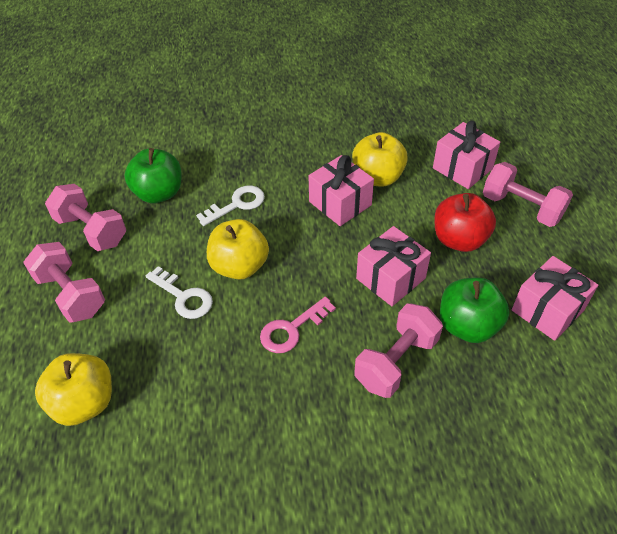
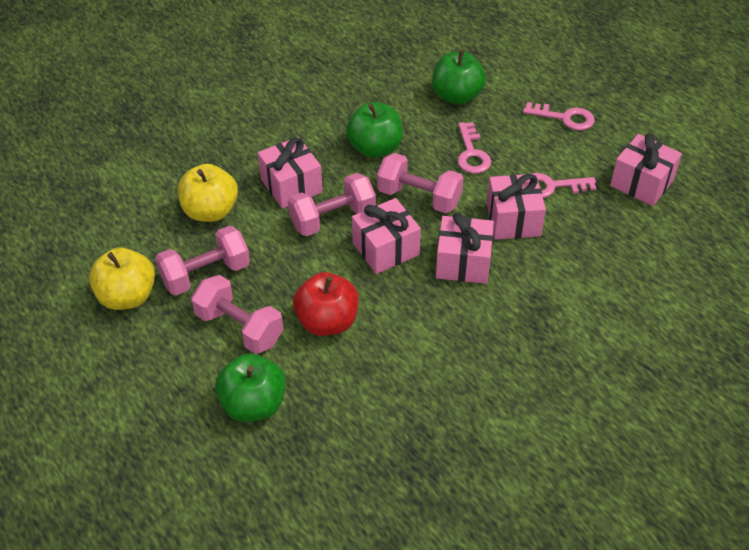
green apple: [125,148,182,203] [440,277,510,343] = 2 -> [215,353,286,422] [346,102,403,158] [432,50,486,105] = 3
pink gift: [309,155,374,226] [356,226,431,306] [433,121,500,189] [512,256,598,341] = 4 -> [258,137,323,209] [352,198,421,274] [436,212,494,284] [487,174,546,240] [610,133,682,206] = 5
pink key: [260,297,336,353] = 1 -> [458,122,491,174] [523,102,595,131] [531,173,596,198] = 3
white key: [146,266,213,319] [196,186,265,226] = 2 -> none = 0
yellow apple: [35,353,112,426] [207,219,269,280] [352,132,408,186] = 3 -> [89,248,155,310] [178,164,238,222] = 2

